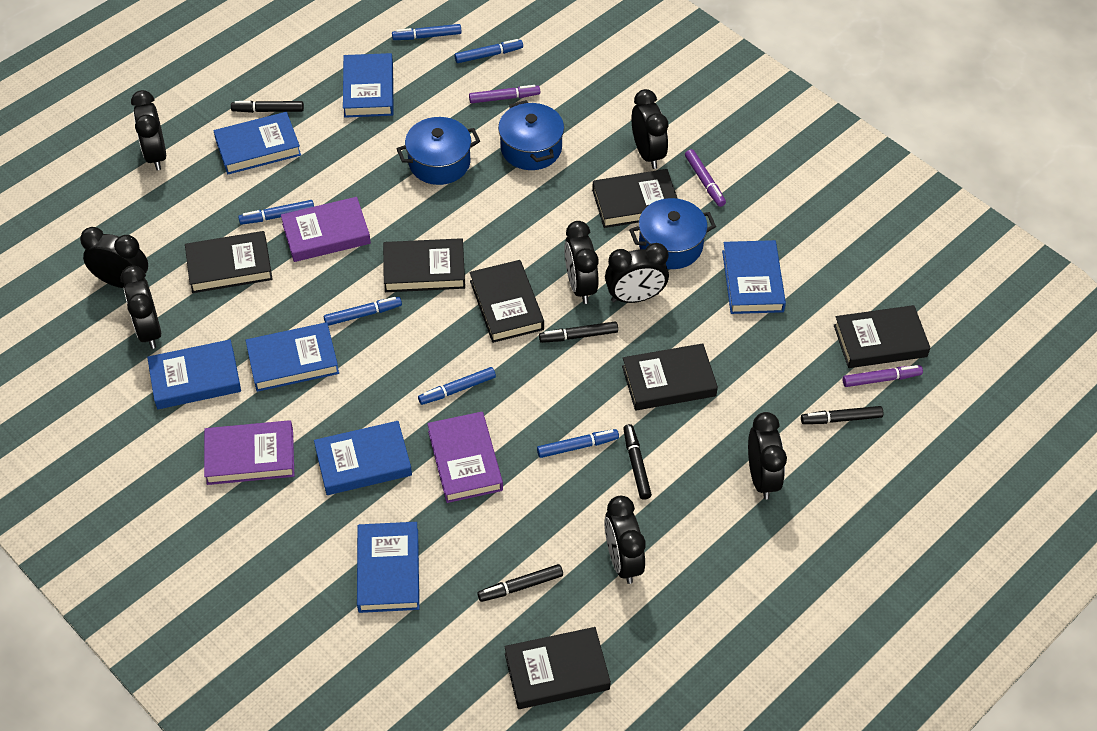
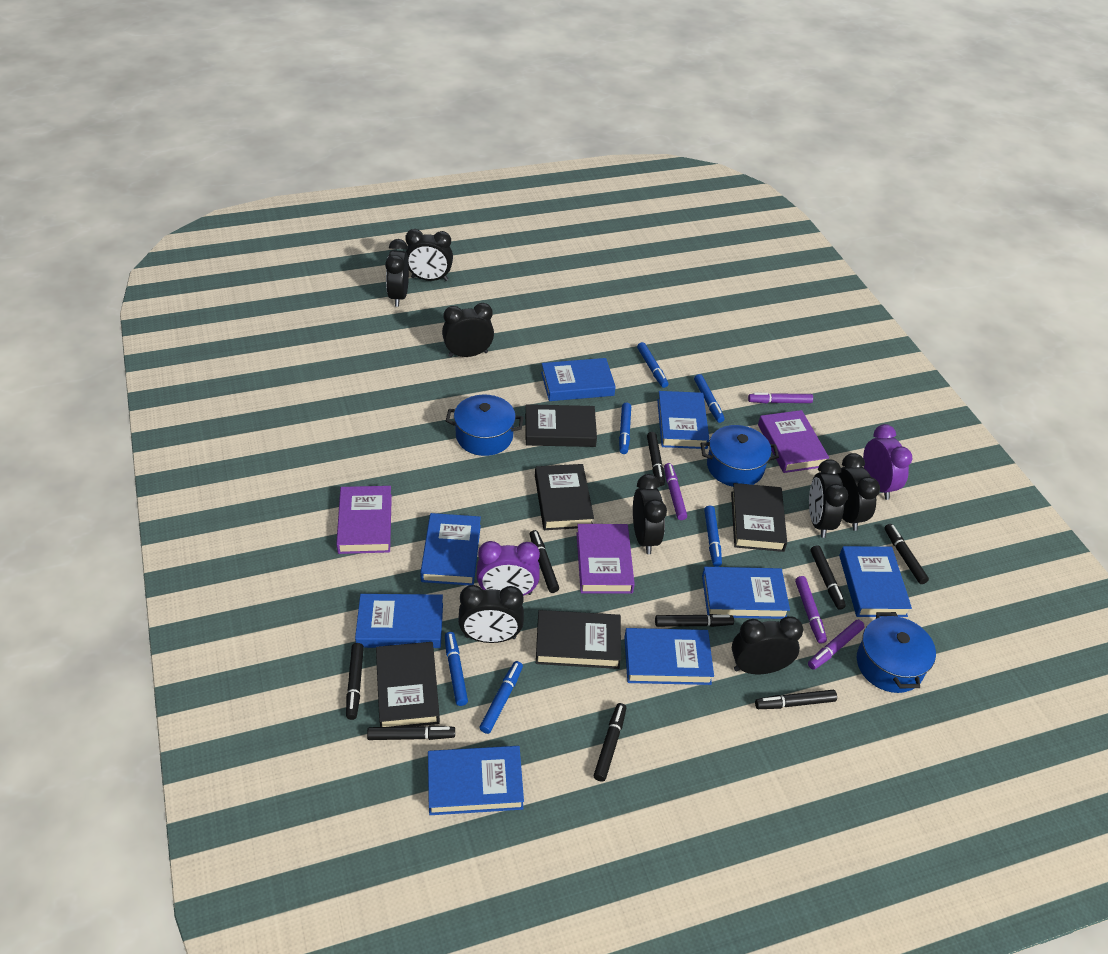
black book: [185,231,273,293] [383,238,465,292] [469,260,544,343] [504,627,611,709] [592,169,678,228] [622,343,718,410] [834,305,930,368] = 7 -> [376,642,440,727] [525,404,597,447] [535,464,594,530] [536,610,621,669] [731,483,787,552] = 5
black marker: [231,101,304,113] [477,564,563,602] [539,321,618,343] [623,424,652,500] [801,406,883,424] = 5 -> [346,643,364,720] [367,725,455,740] [529,530,559,593] [594,703,626,782] [647,432,665,486] [655,614,734,627] [755,690,837,709] [811,545,846,610] [884,524,929,584] = 9
blue book: [147,340,241,409] [214,112,301,174] [246,322,339,392] [314,421,412,495] [343,53,394,118] [357,522,419,613] [722,240,786,314] = 7 -> [355,594,443,648] [420,513,481,585] [428,746,524,815] [541,358,616,401] [624,628,714,685] [657,391,710,449] [702,567,790,619] [839,546,912,617] = 8
purple clock: none = 0 -> [477,541,540,596] [863,424,912,500] = 2
purple marker: [469,85,540,103] [685,149,726,207] [843,365,923,387] = 3 -> [664,463,687,520] [748,393,813,403] [795,576,827,644] [808,620,864,670] = 4

